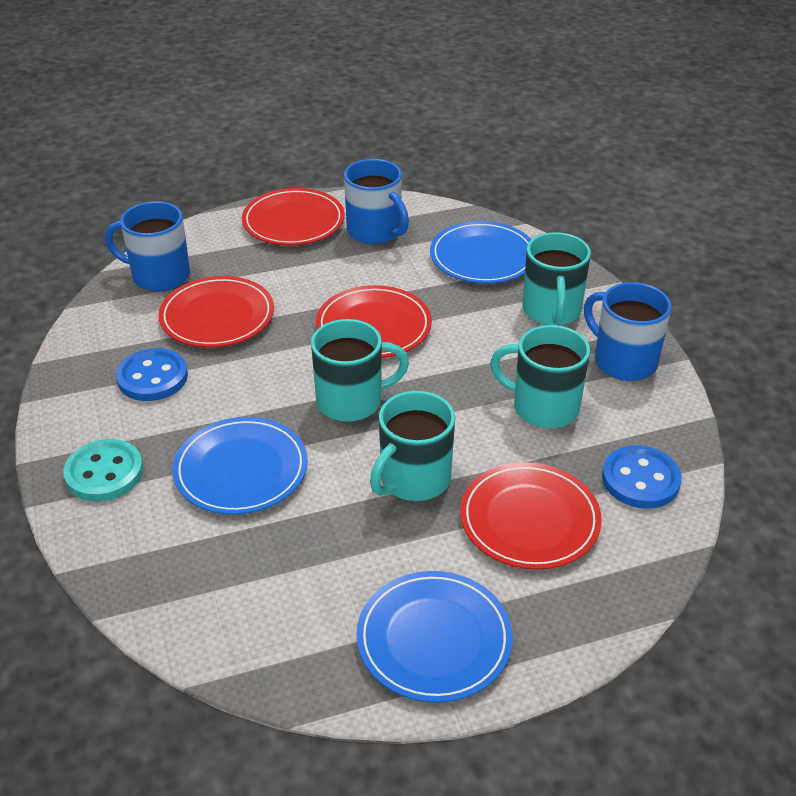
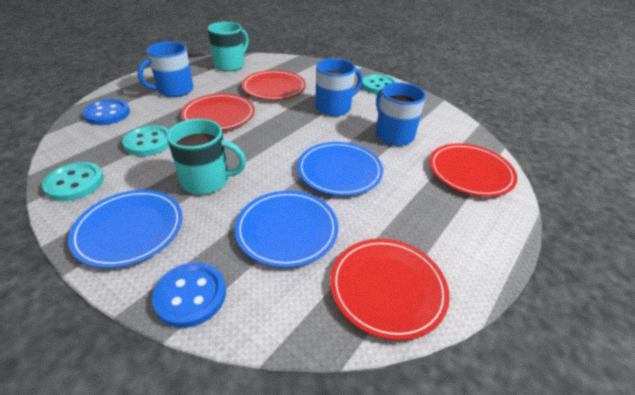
turquoise button: [63,439,143,501] = 1 -> [42,162,104,201] [122,125,169,156] [361,74,397,94] = 3
turquoise mug: [311,319,409,422] [370,391,455,501] [490,325,590,428] [522,232,591,326] = 4 -> [167,119,246,194] [208,22,249,71] = 2

